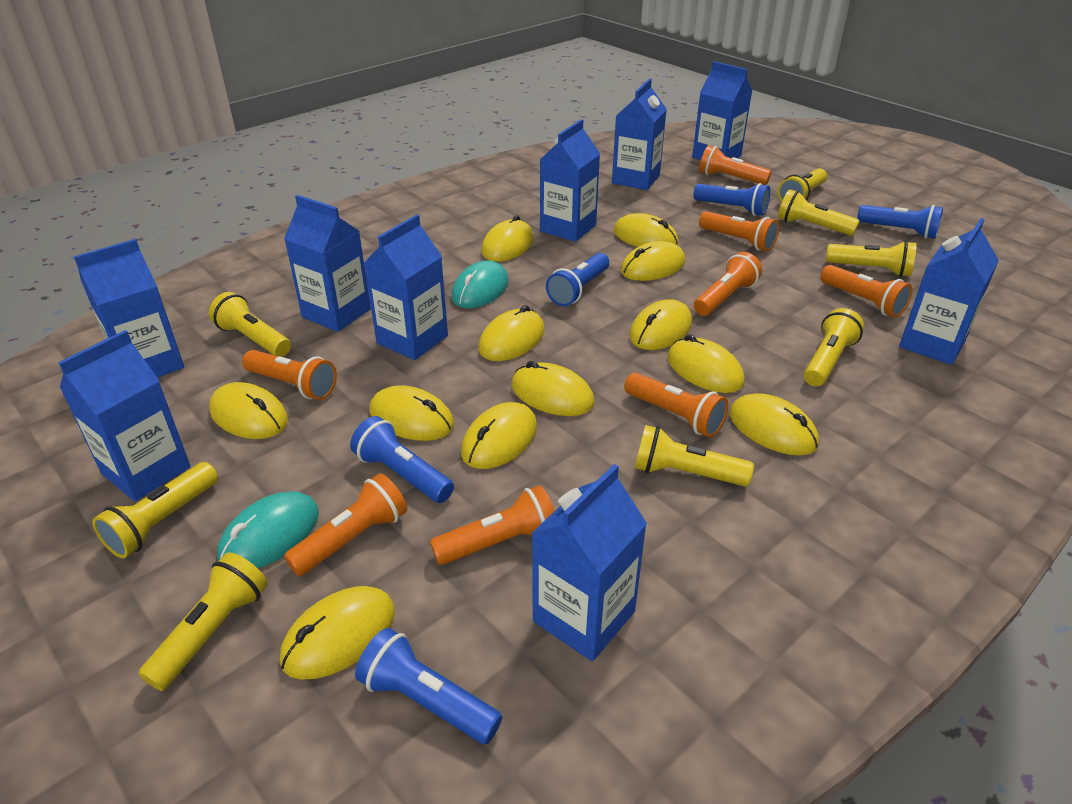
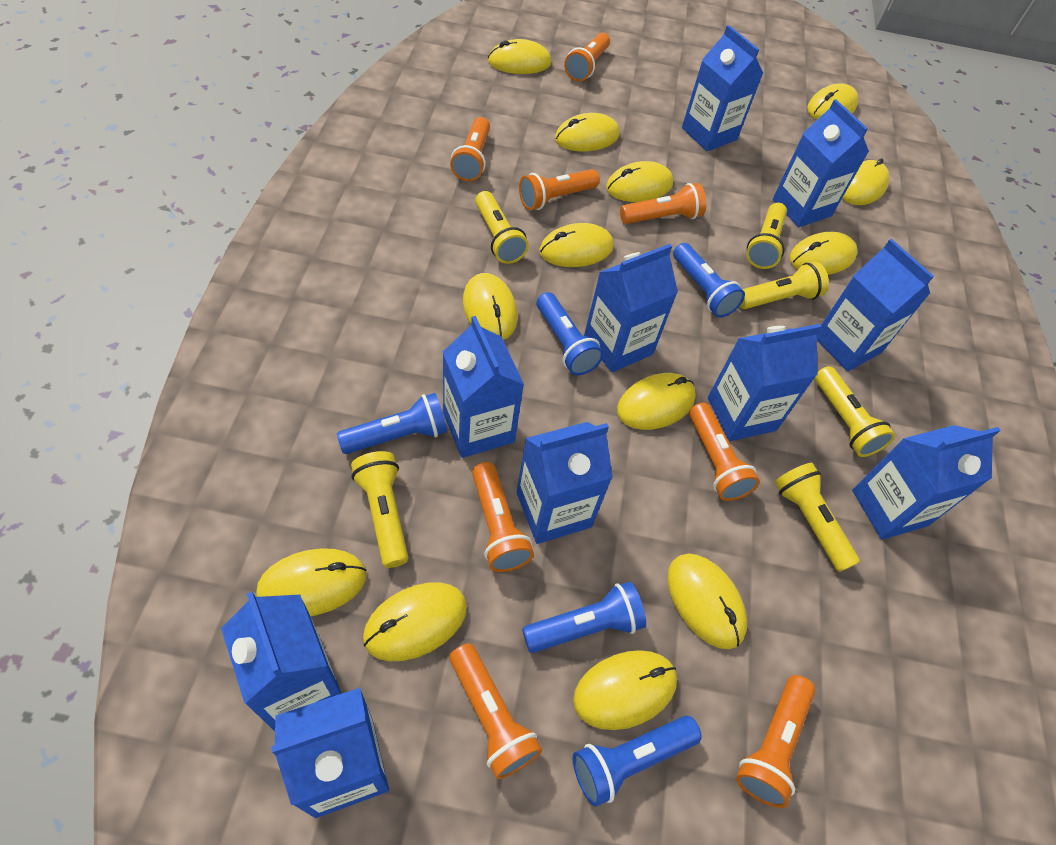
blue carton: [58,330,191,501] [74,239,184,378] [284,195,371,332] [364,214,448,360] [531,464,647,661] [540,119,600,242] [612,79,667,190] [692,61,752,160] [899,218,999,365] = 9 -> [221,592,342,730] [271,688,389,818] [443,316,524,458] [516,422,613,544] [584,244,678,372] [682,25,763,151] [708,324,821,441] [773,99,869,227] [817,239,934,371] [852,425,1001,540] = 10
turquoise mouse: [217,491,319,568] [451,260,509,308] = 2 -> none = 0
yellow flashlight: [92,462,218,558] [139,553,268,691] [209,292,291,357] [635,425,754,486] [778,168,827,202] [778,189,860,236] [804,308,864,387] [826,241,917,277] = 8 -> [351,451,408,568] [475,191,529,264] [739,262,829,309] [746,203,787,269] [775,463,860,572] [815,366,895,457] = 6
yellow mouse: [209,382,288,439] [280,586,395,680] [369,385,454,441] [461,402,537,469] [478,305,545,361] [481,215,534,262] [512,361,595,416] [614,213,678,247] [621,241,685,281] [629,299,692,350] [667,334,745,393] [730,393,819,456] = 12 -> [256,548,366,616] [363,582,467,661] [463,273,518,340] [488,39,551,74] [539,223,614,267] [555,113,620,151] [573,650,677,730] [606,161,673,202] [617,373,696,430] [667,553,747,649] [790,232,857,275] [808,83,858,120] [842,158,889,205] = 13

